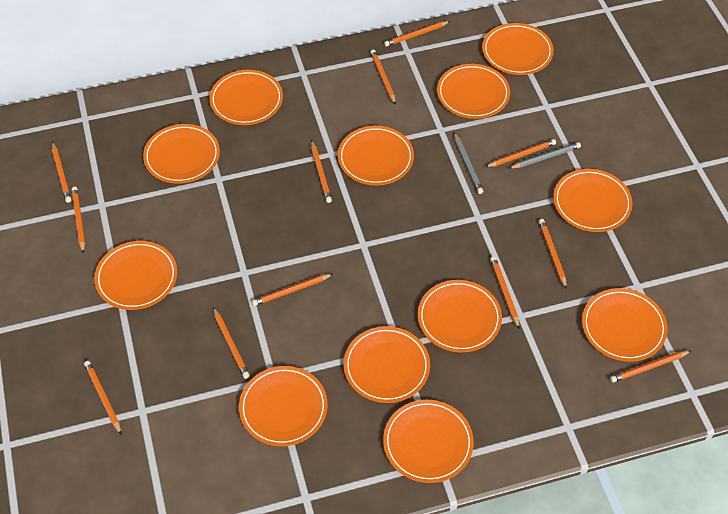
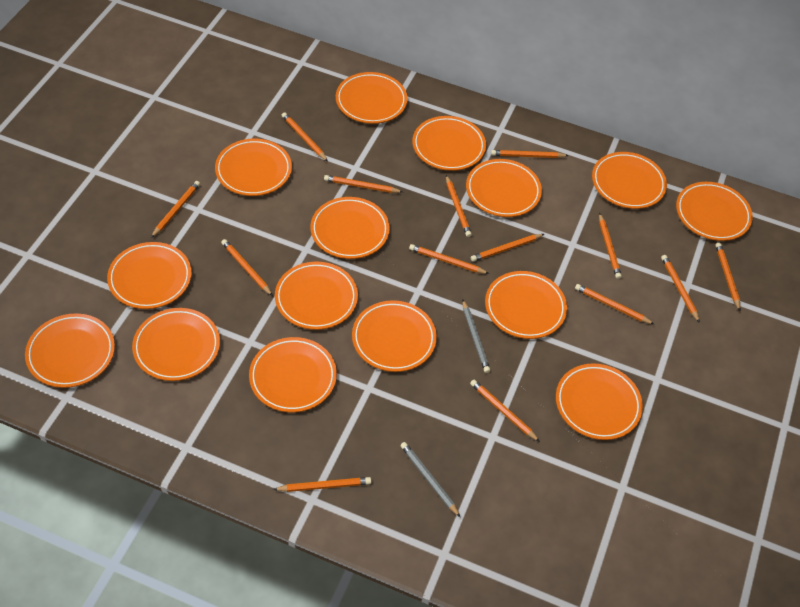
orange pencil: [52,141,71,203] [71,187,85,253] [84,361,122,435] [213,307,250,379] [252,274,333,306] [311,140,332,203] [370,49,396,105] [384,21,450,47] [485,139,556,167] [490,256,520,329] [538,219,567,289] [610,350,691,383] = 12 -> [151,181,200,238] [221,239,273,296] [273,477,371,492] [282,112,328,161] [324,175,403,193] [409,244,489,274] [446,175,472,237] [470,380,540,442] [471,234,544,262] [491,150,569,158] [575,284,654,324] [599,213,622,279] [661,255,700,323] [715,243,741,311] = 14
orange plate: [94,241,177,310] [143,124,220,184] [209,70,283,125] [239,366,328,446] [338,126,414,185] [344,326,430,403] [383,400,474,483] [418,280,502,352] [437,64,510,119] [482,23,554,75] [553,169,632,232] [582,288,667,362] = 12 -> [25,314,115,388] [107,242,192,309] [132,308,220,381] [215,138,292,196] [249,337,337,412] [275,262,358,330] [310,197,390,259] [336,72,408,124] [352,300,437,372] [412,116,486,171] [466,159,542,217] [485,271,567,339] [556,363,643,440] [592,152,667,209] [676,182,753,241] = 15

